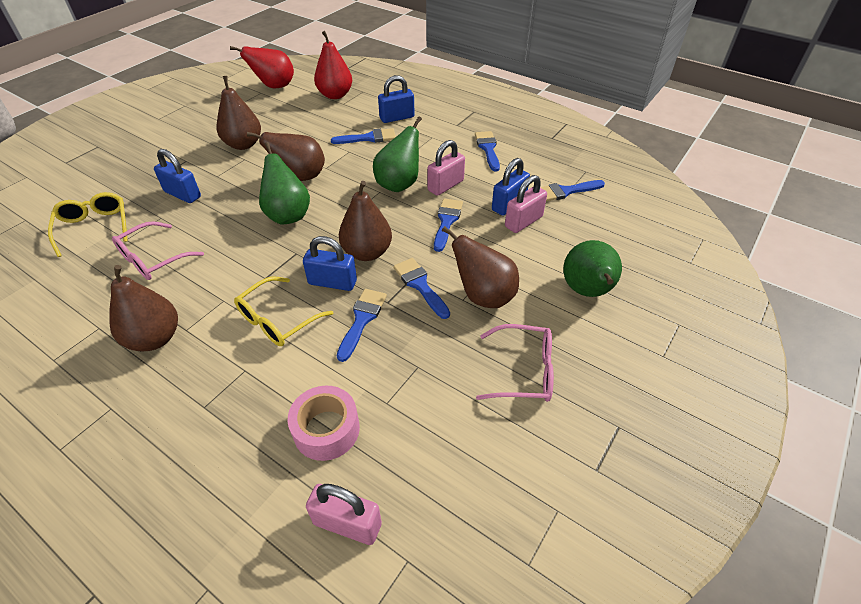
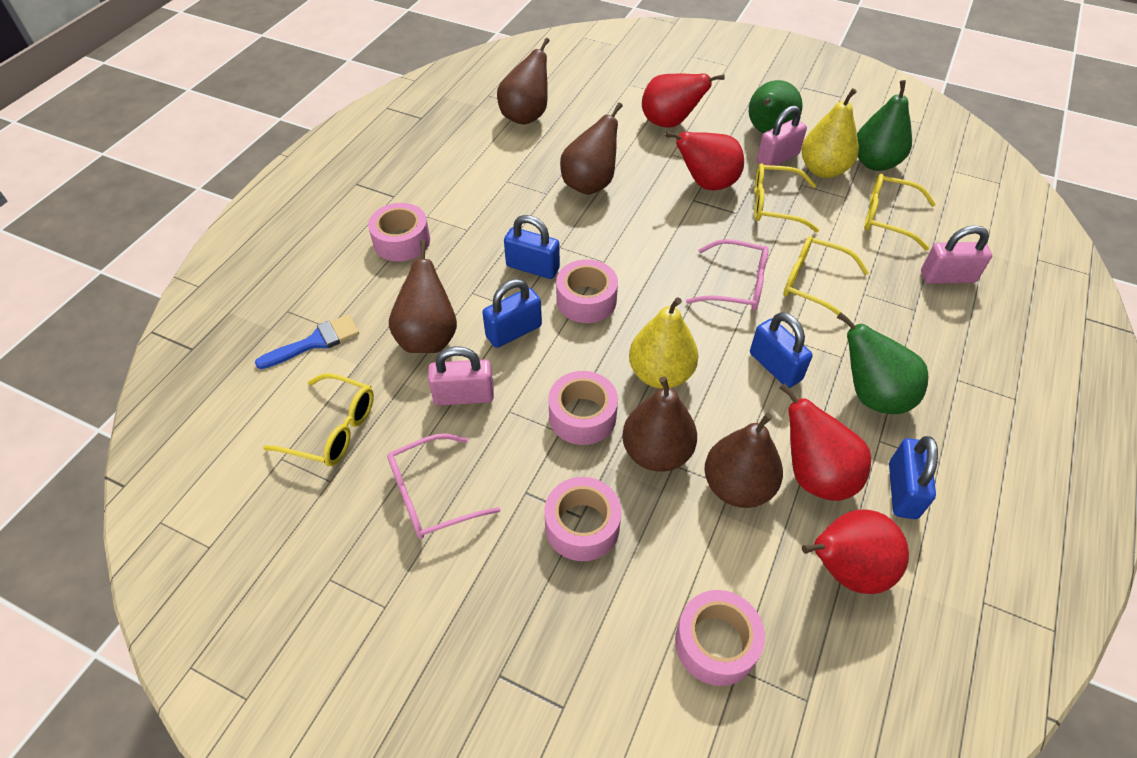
blue brush: [331,128,396,144] [337,289,387,362] [393,258,450,319] [434,198,463,252] [475,131,500,172] [540,180,605,201] = 6 -> [255,314,359,369] = 1
pink tape: [288,386,360,461] = 1 -> [368,203,430,262] [545,477,622,561] [548,371,618,445] [556,259,618,323] [675,590,765,686] = 5
red pear: [230,46,294,88] [314,31,352,99] = 2 -> [642,73,725,128] [665,132,744,190] [780,383,871,501] [802,510,909,594] = 4
yellow glasses: [48,192,128,257] [234,276,333,346] = 2 -> [263,373,374,466] [754,163,819,233] [783,236,869,324] [864,174,936,251] = 4
yellow pear: none = 0 -> [629,297,698,389] [801,88,859,178] = 2

